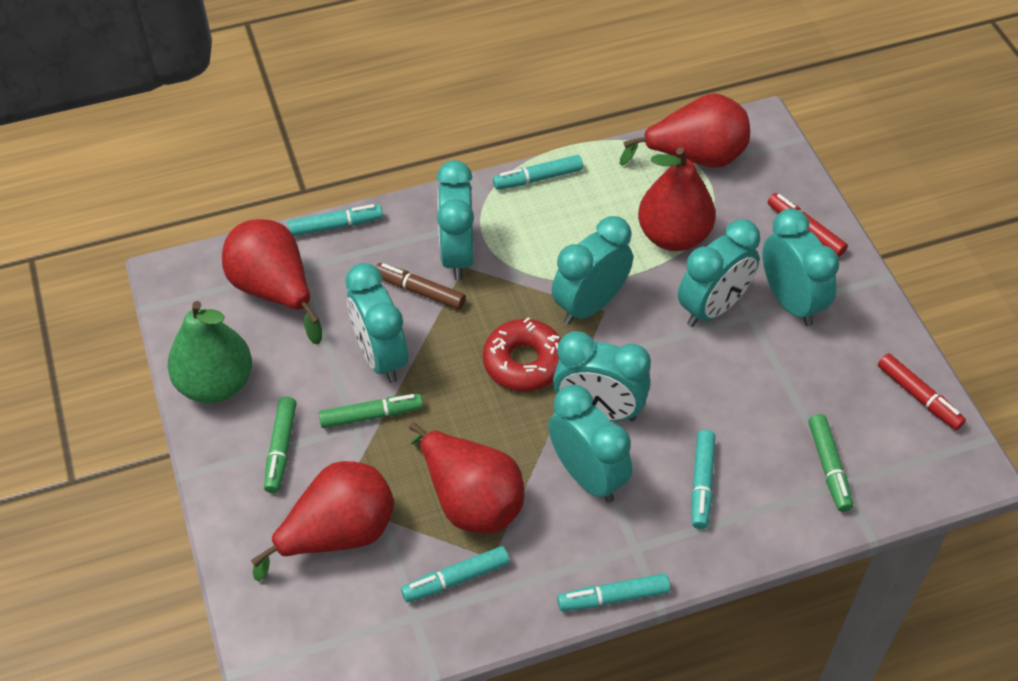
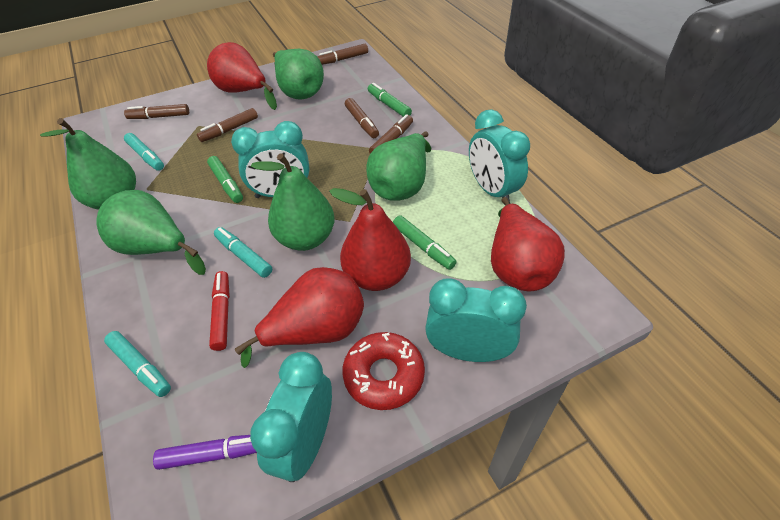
brown marker: [376,263,466,310] = 1 -> [124,104,189,119] [197,108,258,142] [317,44,368,65] [345,98,379,138] [369,114,413,154] = 5
green pear: [168,301,252,403] = 1 -> [40,118,136,210] [96,190,206,275] [251,153,335,251] [273,49,324,99] [366,132,431,201] = 5
purple marker: none = 0 -> [153,435,257,470] = 1
red marker: [767,193,848,257] [878,353,966,430] = 2 -> [209,271,230,351] = 1
red pear: [222,219,322,345] [251,461,394,581] [409,422,525,533] [620,93,750,168] [638,148,716,251] = 5 -> [207,42,277,110] [235,267,364,368] [329,188,411,291] [491,197,565,291] = 4
turquoise clock: [345,263,408,383] [436,160,474,280] [548,385,632,503] [552,216,633,325] [553,331,651,422] [678,219,760,327] [763,209,840,326] = 7 -> [231,121,310,198] [250,352,332,482] [425,278,527,362] [469,109,530,205] = 4
turquoise marker: [288,204,383,236] [401,546,510,602] [493,155,583,190] [557,573,670,611] [691,430,715,529] = 5 -> [104,331,171,397] [124,133,164,171] [214,227,272,278] = 3

